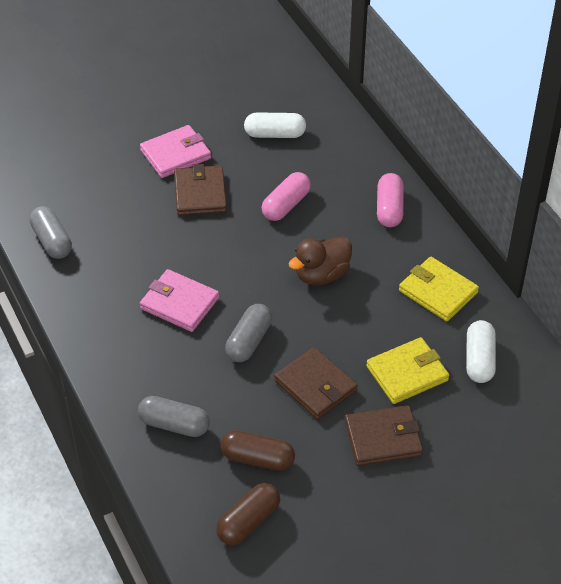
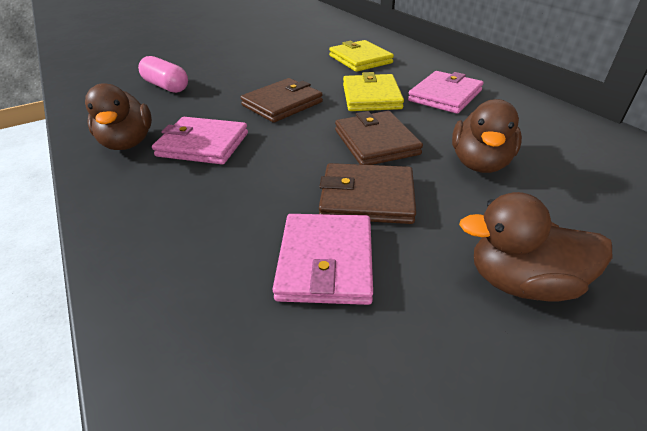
brown capsule: [216,483,280,545] [221,430,295,471] = 2 -> none = 0
brown duck: [288,236,352,285] = 1 -> [85,83,152,150] [452,99,522,173] [459,192,612,302] = 3
grey capsule: [30,206,72,259] [138,396,210,437] [225,304,272,362] = 3 -> none = 0
pink capsule: [262,172,311,221] [377,173,404,227] = 2 -> [138,56,188,93] = 1
pink wallet: [140,125,211,178] [140,269,219,332] = 2 -> [152,117,248,165] [273,214,373,305] [408,71,484,114] = 3
white capsule: [244,112,306,138] [466,320,496,383] = 2 -> none = 0

